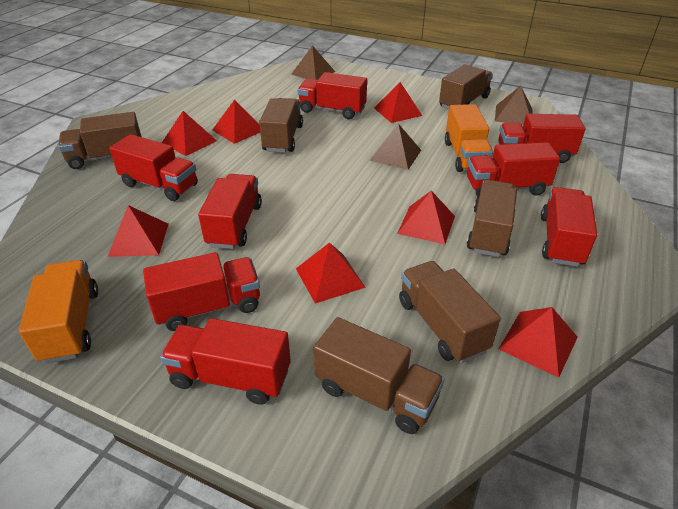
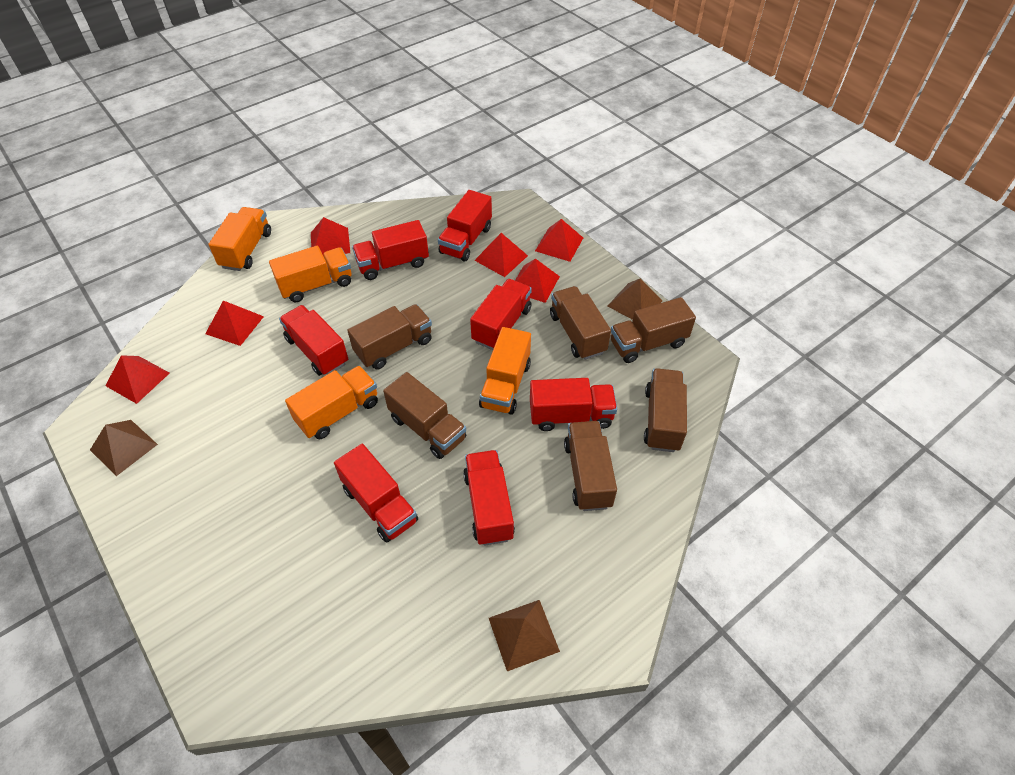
orange truck: [19,260,98,363] [445,104,493,172] = 2 -> [208,207,271,271] [269,246,352,302] [285,366,378,439] [479,327,531,415] = 4
red pyramid: [107,205,168,257] [162,111,217,156] [212,100,260,144] [296,242,366,304] [374,82,423,123] [397,191,455,244] [499,307,578,378] = 7 -> [105,355,170,404] [205,300,264,346] [311,217,350,254] [474,233,528,277] [515,258,560,303] [535,219,583,262] = 6
red truck: [109,134,198,201] [143,252,260,331] [160,318,291,405] [198,174,262,249] [298,72,367,119] [467,142,560,197] [498,114,585,163] [541,187,597,267] = 8 -> [279,305,348,376] [334,444,418,543] [352,220,429,280] [438,190,492,261] [463,450,515,546] [470,279,532,350] [530,378,617,431] = 7

